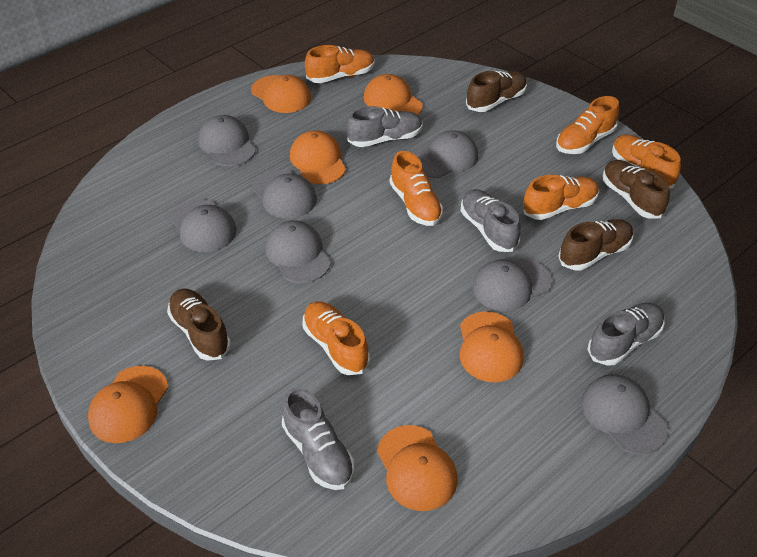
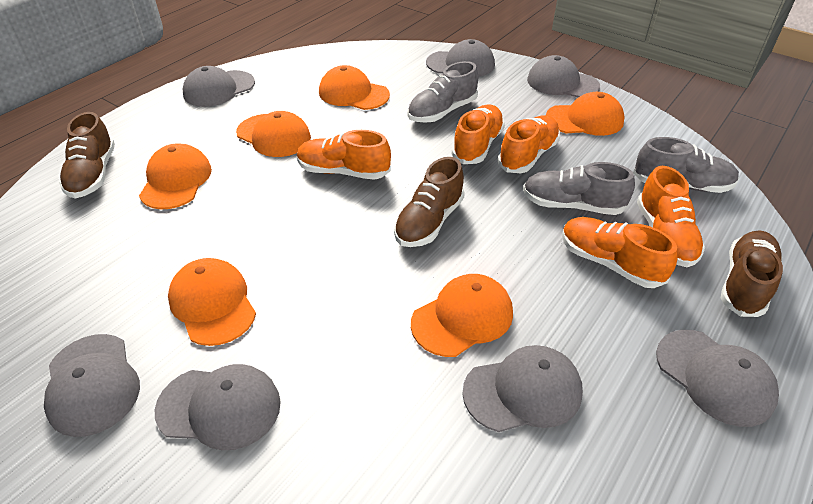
brown shoe: [167,289,231,361] [466,71,527,112] [558,219,634,270] [603,160,670,218] = 4 -> [59,112,115,198] [394,157,465,247] [721,230,783,317] = 3
grey shoe: [282,387,354,490] [346,106,423,147] [461,189,520,252] [587,302,665,366] = 4 -> [408,61,478,123] [523,162,635,215] [633,137,739,193] = 3
orange shoe: [302,301,370,375] [305,45,375,83] [390,151,443,226] [523,175,599,220] [556,96,619,154] [612,134,681,189] = 6 -> [297,130,391,180] [452,104,505,164] [498,115,560,173] [562,217,678,288] [637,166,705,267] = 5

